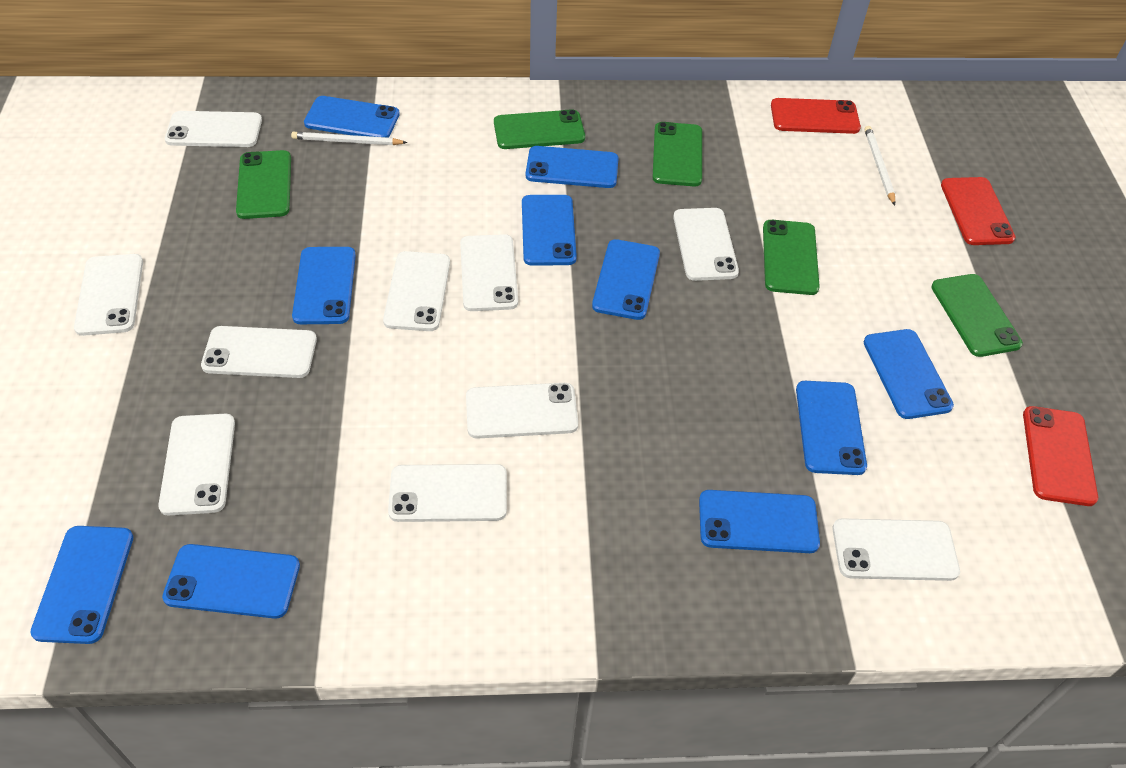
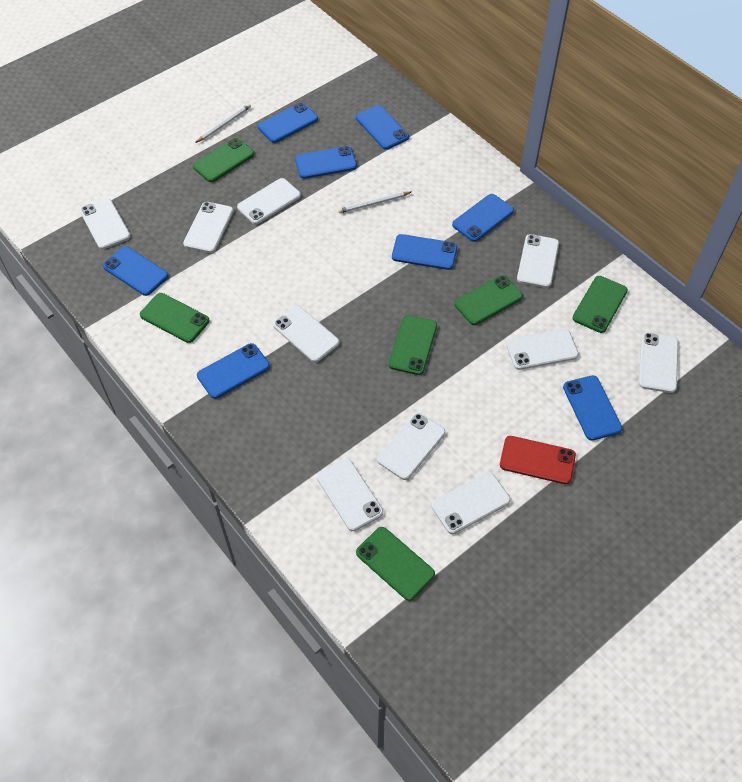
blue phone: [30,526,133,644] [162,544,300,619] [292,247,356,324] [304,96,400,138] [522,195,577,266] [526,146,619,188] [592,239,660,320] [699,490,820,553] [796,381,867,475] [864,329,954,419] = 10 -> [103,246,168,296] [197,343,270,399] [258,103,318,143] [295,146,357,179] [356,105,409,150] [392,234,457,270] [452,194,514,242] [563,375,622,441] = 8
green phone: [236,150,291,219] [494,109,585,149] [652,122,702,186] [763,220,820,295] [931,274,1023,357] = 5 -> [140,293,210,343] [193,138,254,182] [356,527,435,601] [388,315,437,375] [454,275,523,325] [572,276,628,333] = 6
red phone: [771,98,861,134] [941,177,1016,245] [1023,406,1098,506] = 3 -> [500,436,576,484] = 1

